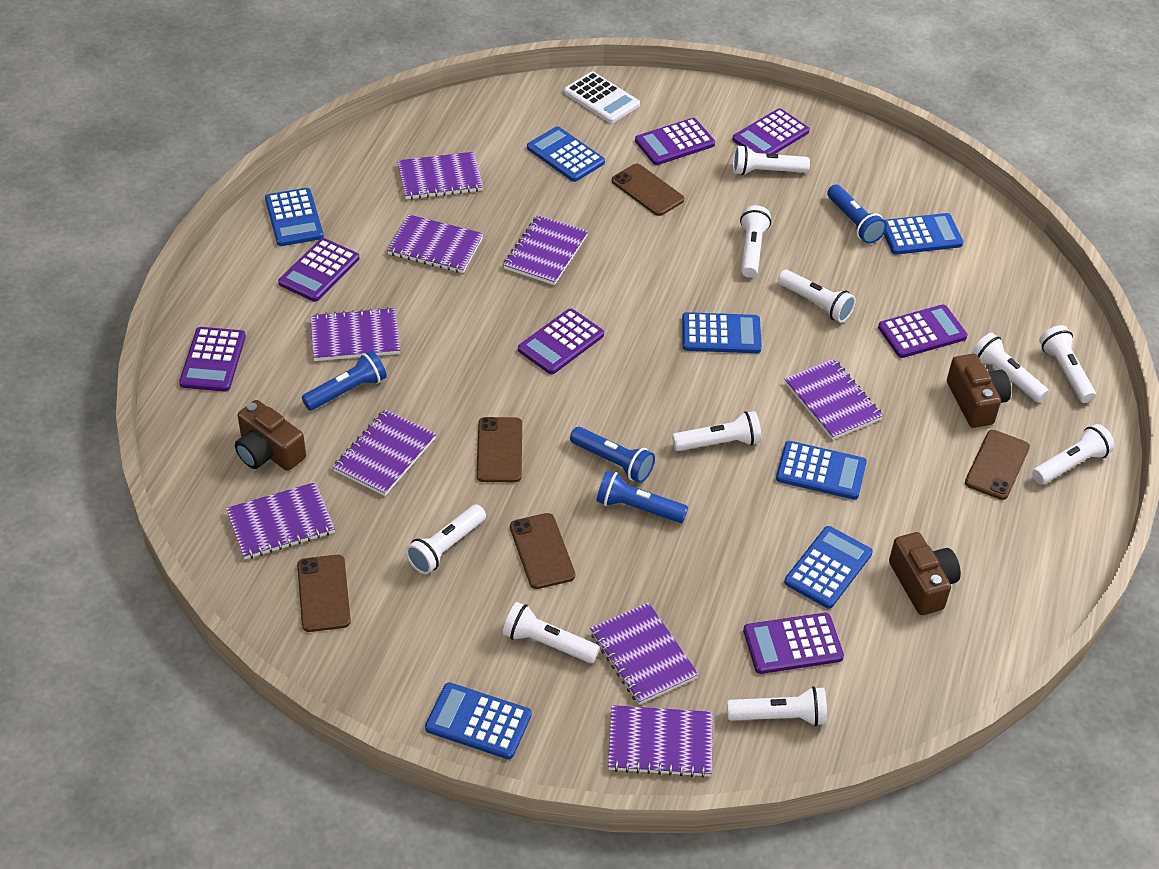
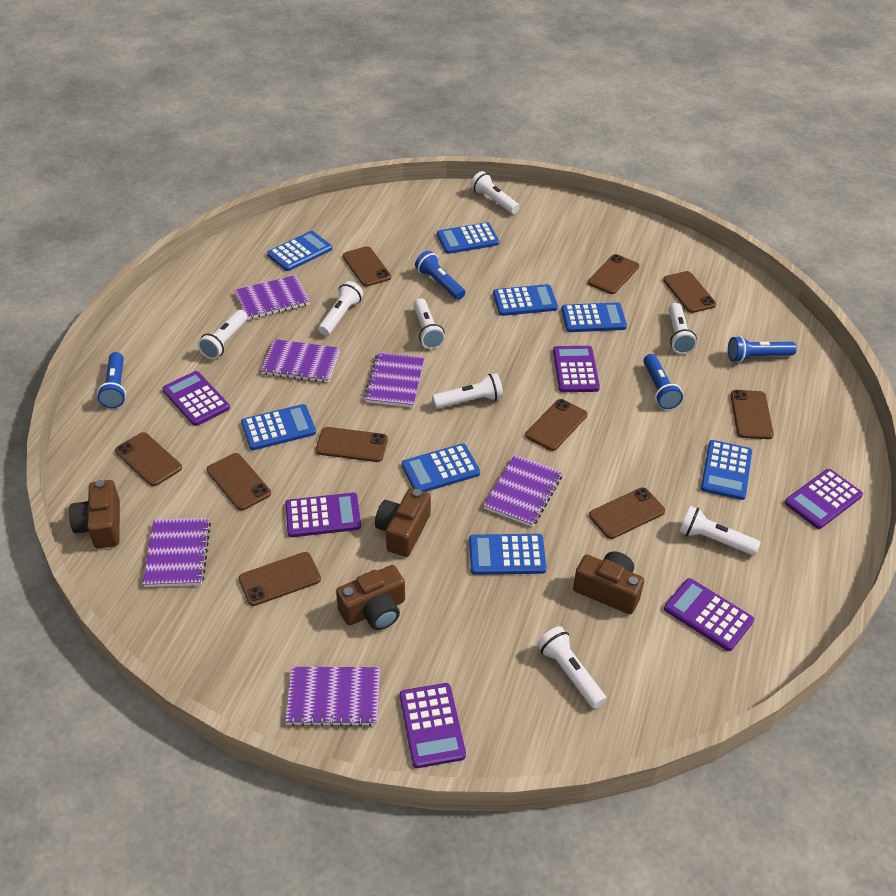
blue calculator: [265,188,324,246] [425,682,532,759] [527,126,605,182] [682,312,762,353] [776,441,867,500] [784,526,873,609] [884,213,963,255] = 7 -> [241,404,316,450] [267,231,332,271] [402,444,480,492] [437,222,499,254] [469,534,547,575] [493,284,558,316] [561,302,627,332] [701,440,752,500] = 8
brown camera: [235,400,306,471] [889,532,961,615] [947,354,1011,428] = 3 -> [69,480,120,549] [336,565,405,630] [375,488,431,557] [573,551,644,614] = 4
brown phone: [297,555,351,632] [476,417,522,482] [510,513,575,589] [612,164,684,216] [965,430,1030,500] = 5 -> [115,432,182,486] [207,453,271,511] [239,552,321,606] [316,427,388,462] [343,246,391,287] [525,399,587,451] [588,254,639,294] [589,487,665,539] [663,271,716,313] [730,390,774,439] = 10
purple calculator: [179,327,246,392] [278,238,359,302] [518,308,604,374] [635,118,715,165] [732,108,810,154] [743,613,844,674] [878,305,968,358] = 7 -> [162,371,230,426] [285,493,361,537] [399,683,466,768] [553,346,600,392] [664,578,754,651] [785,469,863,529] = 6
purple notebook: [226,482,335,559] [310,307,400,361] [333,409,436,496] [387,214,484,273] [397,152,483,199] [503,215,588,285] [590,602,699,705] [608,705,713,778] [784,359,883,440] = 9 -> [143,518,211,587] [234,275,310,320] [261,339,340,383] [285,667,380,727] [364,352,425,407] [483,455,563,527] = 6
white calculator: [564,71,640,123] = 1 -> none = 0
white flashlight: [406,504,486,574] [503,602,600,663] [672,411,762,451] [727,686,827,726] [733,145,810,175] [740,205,771,278] [778,270,856,323] [972,332,1049,403] [1032,424,1115,484] [1039,325,1096,403] = 10 -> [198,310,247,359] [318,281,363,336] [414,298,445,349] [432,373,503,409] [471,171,520,214] [537,626,606,709] [669,303,697,354] [679,506,761,555] = 8

